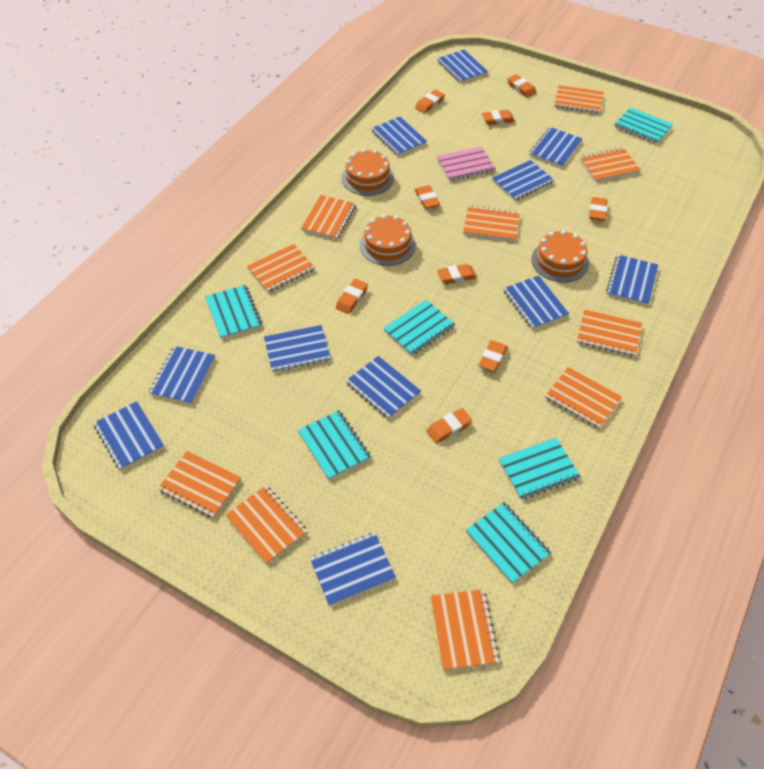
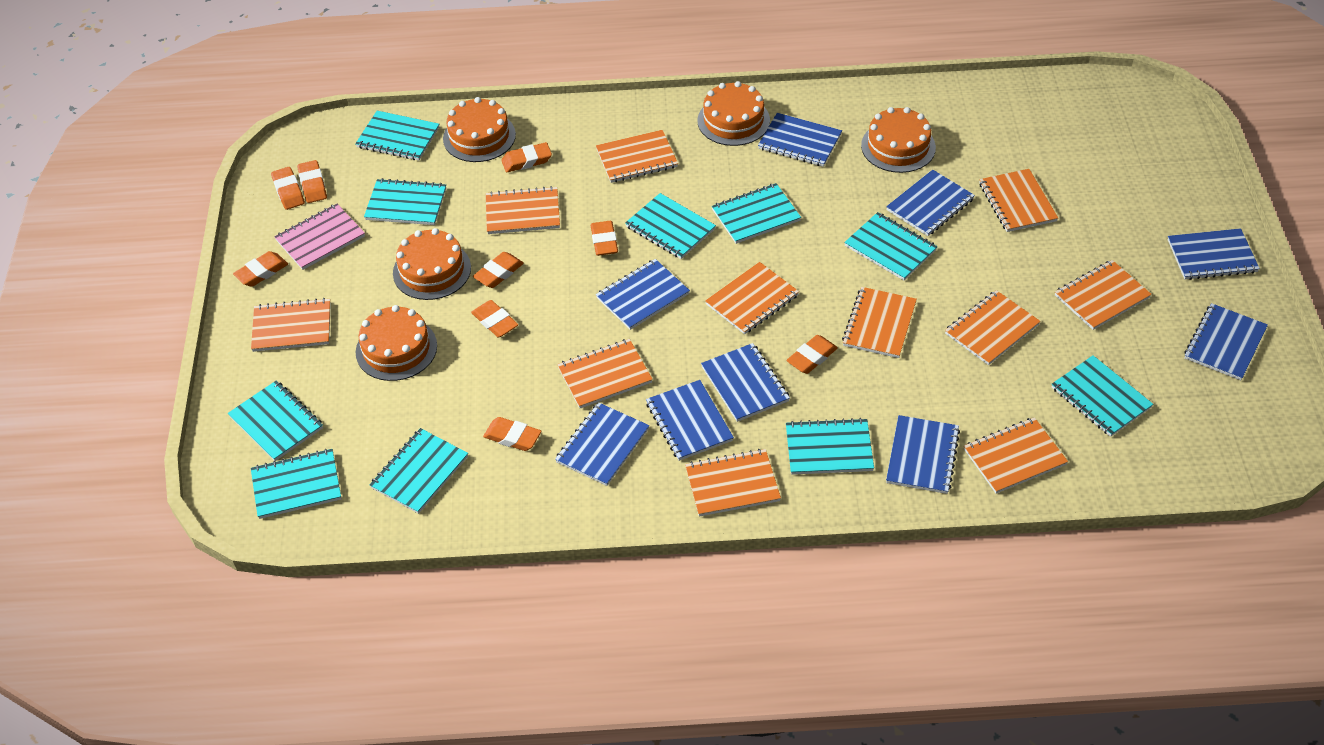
blue notebook: [93,401,164,470] [149,346,215,404] [264,325,331,372] [310,533,396,606] [346,356,421,419] [371,117,427,156] [437,49,488,83] [492,160,554,201] [503,276,569,329] [530,127,582,167] [606,255,658,305] = 11 -> [555,402,649,486] [596,259,690,330] [646,380,734,461] [701,343,790,422] [758,113,842,167] [886,170,975,236] [886,415,960,494] [1168,228,1260,280] [1184,303,1268,380] = 9
orange cake: [342,149,394,196] [360,215,416,266] [531,230,589,282] = 3 -> [356,305,437,381] [393,228,471,300] [443,97,516,162] [697,81,770,146] [861,107,936,173] = 5
orange notebook: [158,451,241,518] [225,485,308,564] [247,244,315,293] [301,195,356,240] [431,589,500,670] [463,205,520,241] [545,367,622,429] [554,85,604,114] [577,309,642,357] [580,147,641,182] = 10 -> [251,298,331,352] [486,186,560,234] [557,339,653,408] [596,130,678,183] [685,449,781,517] [705,262,799,334] [842,287,917,358] [945,290,1041,365] [964,417,1068,494] [979,169,1058,232] [1055,260,1152,330] = 11
turquoise notebook: [205,285,262,339] [298,410,371,480] [383,300,455,356] [466,502,551,584] [499,438,580,500] [614,107,673,144] = 6 -> [228,380,323,461] [251,449,341,519] [355,111,439,160] [364,178,446,225] [369,428,468,514] [625,193,716,259] [712,183,801,244] [786,418,874,475] [844,212,938,280] [1052,355,1153,437] = 10

